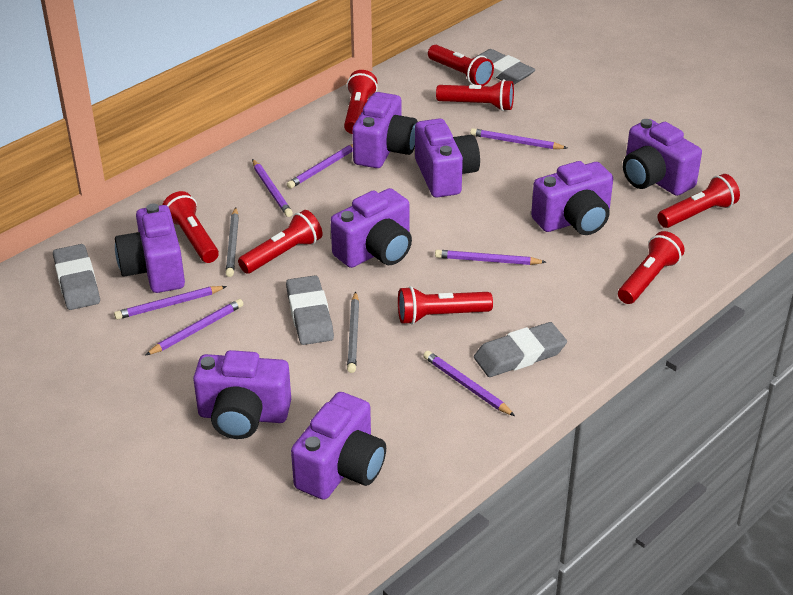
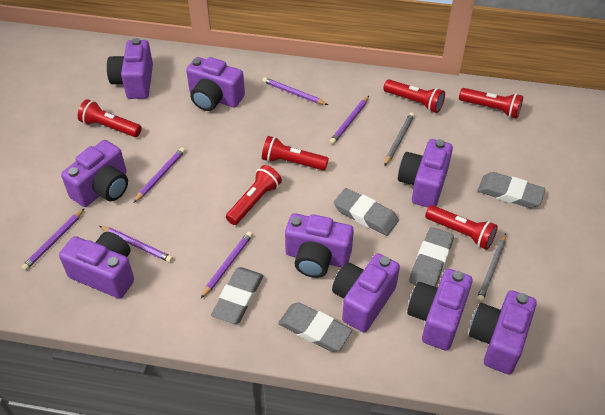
grey eraser: [53,244,100,310] [286,275,334,345] [474,49,536,84] [474,322,567,377] = 4 -> [211,267,264,324] [278,302,352,352] [334,188,399,236] [409,227,454,287] [478,172,546,208] = 5
purple camera: [115,203,185,293] [193,350,291,439] [291,392,386,500] [331,188,412,268] [352,92,418,168] [415,118,480,198] [531,161,613,235] [623,119,702,196] = 8 -> [59,232,134,299] [61,140,128,207] [107,38,153,99] [186,57,245,111] [285,213,354,278] [332,253,400,332] [398,139,453,207] [407,269,473,351] [469,290,537,374] = 9
purple pencil: [114,286,227,320] [145,299,243,356] [252,159,293,217] [287,144,353,189] [423,351,515,416] [435,250,546,265] [470,128,567,149] = 7 -> [21,208,85,271] [100,226,173,263] [133,147,185,203] [201,232,253,298] [262,77,328,105] [330,96,369,144] = 6
red flashlight: [162,191,219,263] [238,210,323,274] [344,70,378,134] [398,286,493,325] [428,45,494,86] [436,79,514,111] [618,231,684,304] [657,174,740,228] = 8 -> [78,99,142,137] [226,165,282,225] [262,136,329,171] [383,79,445,113] [425,205,498,250] [459,88,523,119] = 6

